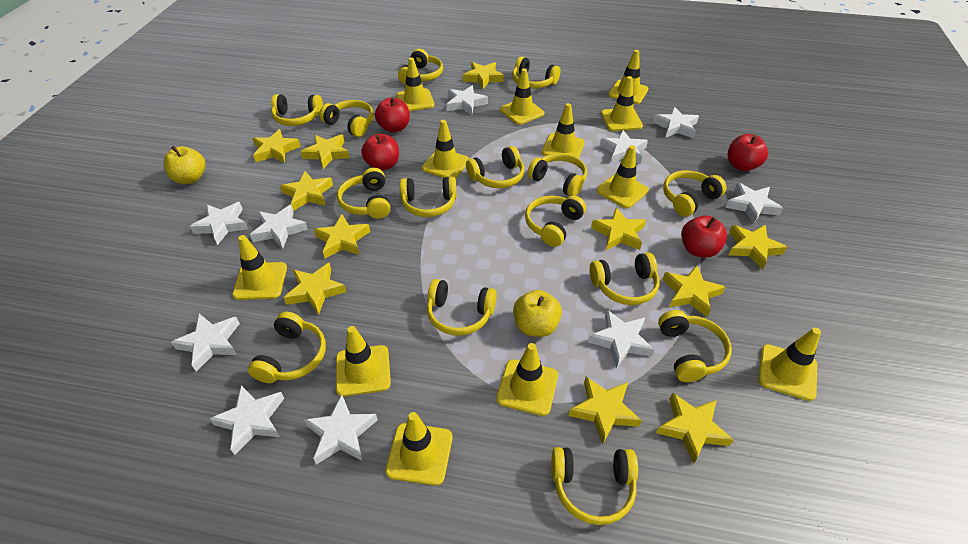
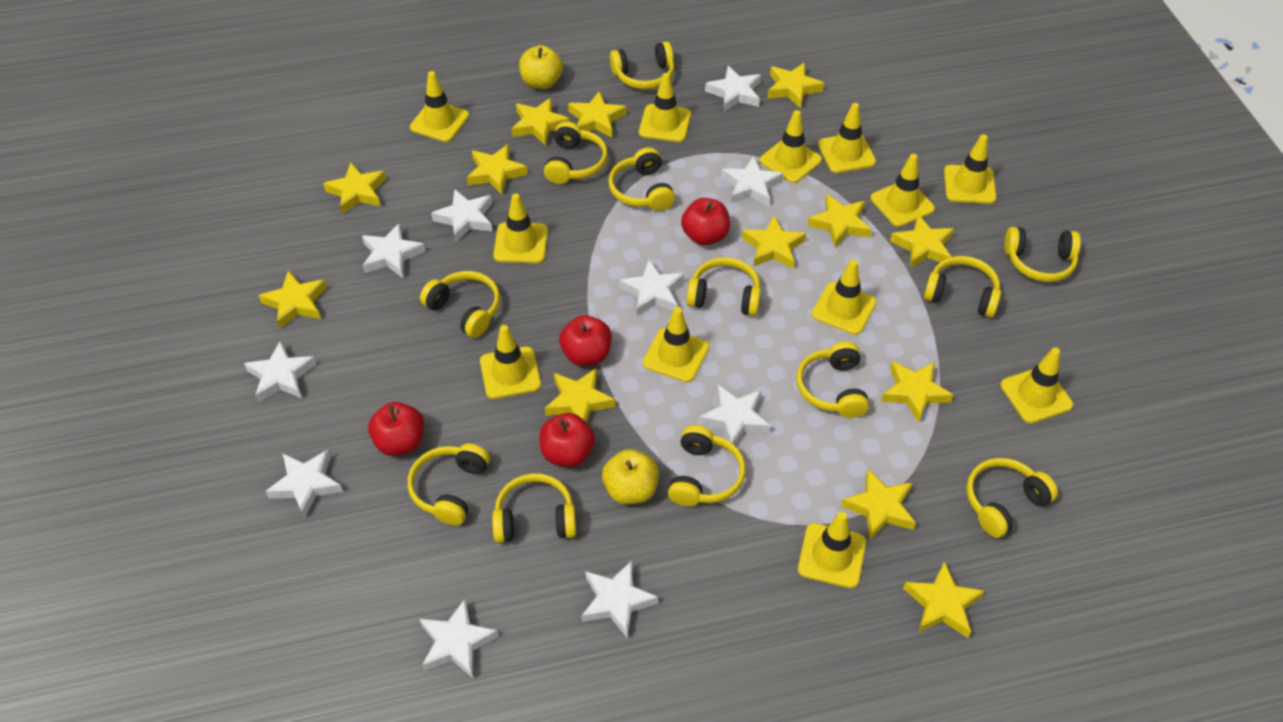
yellow headphones: [248,312,326,383] [271,94,323,126] [319,100,374,137] [337,168,391,219] [398,49,443,85] [400,177,457,217] [427,279,497,336] [466,146,524,188] [512,57,560,89] [525,195,586,247] [527,153,587,196] [551,447,638,525] [589,252,659,305] [658,310,732,382] [663,170,726,217] = 15 -> [408,444,490,526] [420,271,500,338] [492,473,576,543] [544,122,608,184] [608,147,675,211] [610,41,674,89] [668,425,746,506] [687,257,761,316] [797,342,869,418] [924,256,1001,318] [966,458,1058,538] [1004,227,1081,282] = 12
yellow star: [252,129,301,163] [280,171,333,211] [284,263,346,314] [300,134,350,169] [314,214,370,258] [463,62,504,89] [569,377,642,444] [591,207,646,250] [656,392,734,464] [662,265,725,317] [729,225,787,270] = 11 -> [258,271,327,329] [323,162,386,214] [467,144,528,195] [511,98,570,146] [545,368,615,423] [568,91,627,137] [742,215,806,269] [767,63,824,109] [807,194,872,247] [841,469,916,540] [881,361,953,423] [890,215,954,268] [903,561,985,638] = 13

